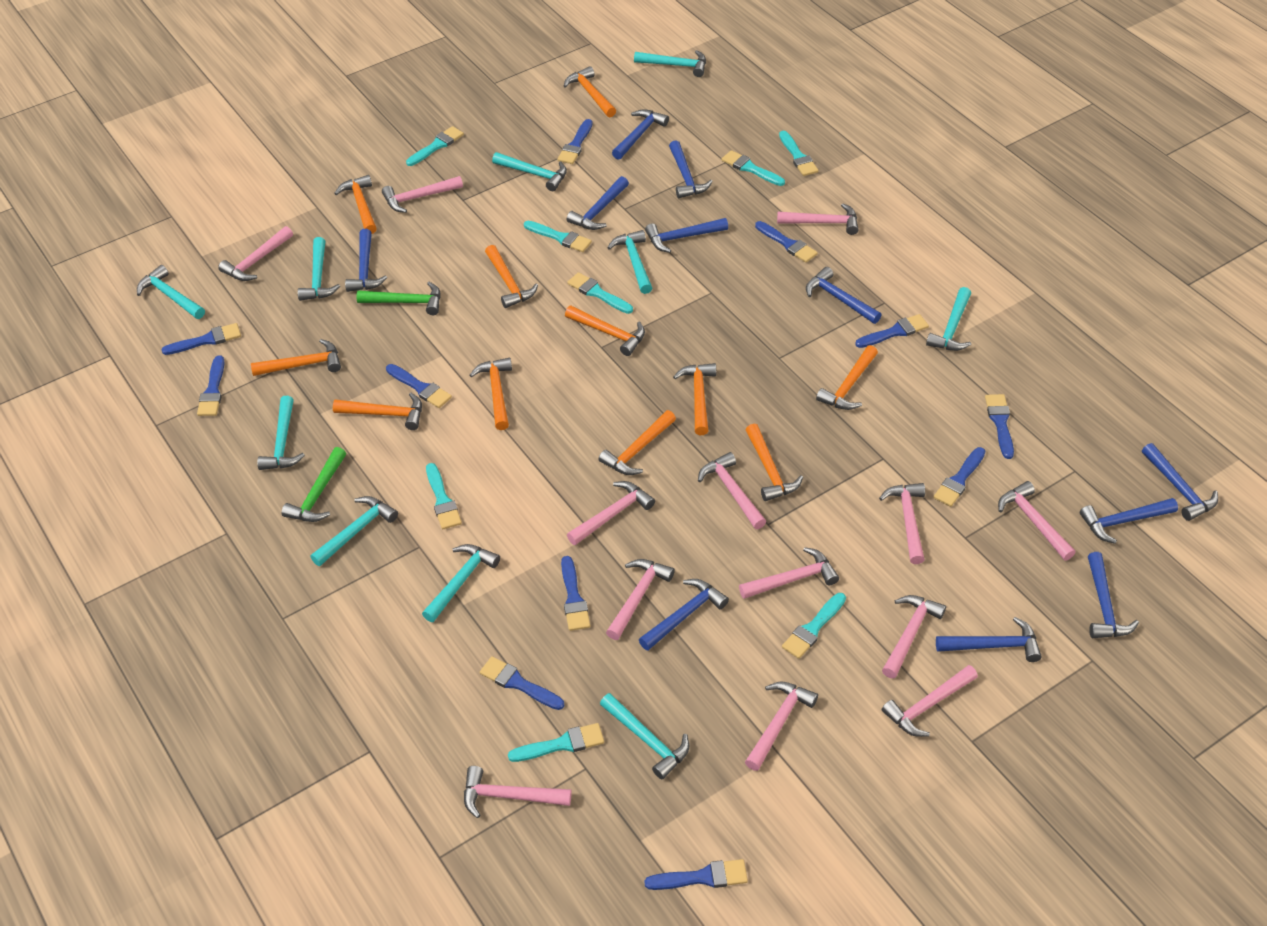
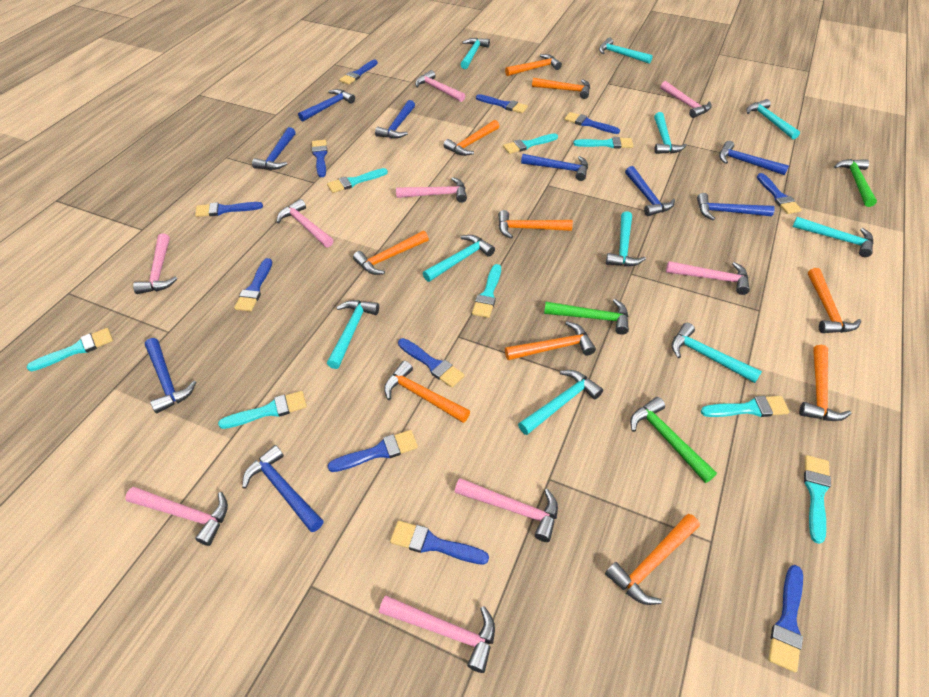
blue hammer: [345,229,387,292] [567,176,629,230] [612,109,669,160] [639,579,729,650] [645,218,728,253] [669,140,713,198] [806,267,881,324] [936,617,1042,662] [1080,498,1178,544] [1088,552,1139,638] [1142,443,1218,521] = 11 -> [145,338,196,414] [242,445,323,532] [252,127,296,170] [298,89,355,121] [375,100,415,139] [521,154,588,181] [625,166,675,216] [697,193,775,221] [719,141,789,175] = 9
green hammer: [281,447,346,522] [356,282,441,315] = 2 -> [544,299,629,335] [630,397,717,483] [834,159,877,207] = 3
orange hammer: [251,339,341,376] [333,393,422,430] [334,175,377,234] [469,358,512,430] [485,245,538,308] [564,66,616,117] [565,306,645,356] [599,410,676,475] [673,363,716,435] [746,424,803,501] [816,345,878,410] = 11 -> [353,231,429,275] [384,361,470,423] [443,120,499,156] [498,210,573,239] [505,54,562,76] [505,321,596,360] [532,78,590,99] [605,514,700,605] [799,345,851,421] [808,268,861,333] = 10
pink hammer: [218,226,293,281] [382,176,463,213] [464,766,571,818] [567,481,655,545] [606,559,675,640] [698,452,766,529] [739,547,839,599] [745,682,818,771] [777,204,858,235] [879,483,925,564] [882,595,946,678] [882,665,978,737] [998,481,1076,561] = 13 -> [125,487,228,546] [133,233,177,294] [277,199,333,247] [379,596,495,673] [396,177,467,203] [415,70,465,102] [455,478,558,542] [660,81,712,118] [666,261,750,295] = 9

